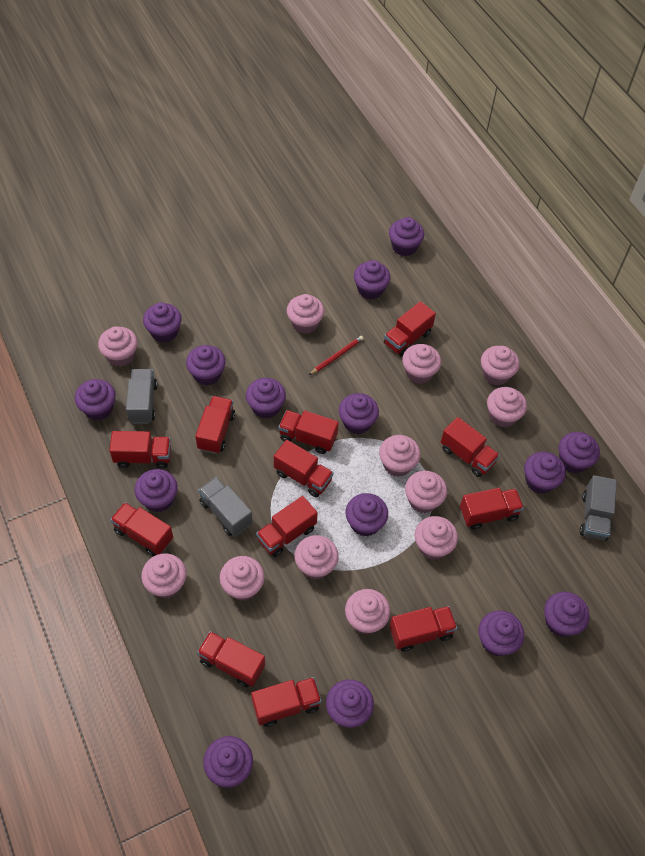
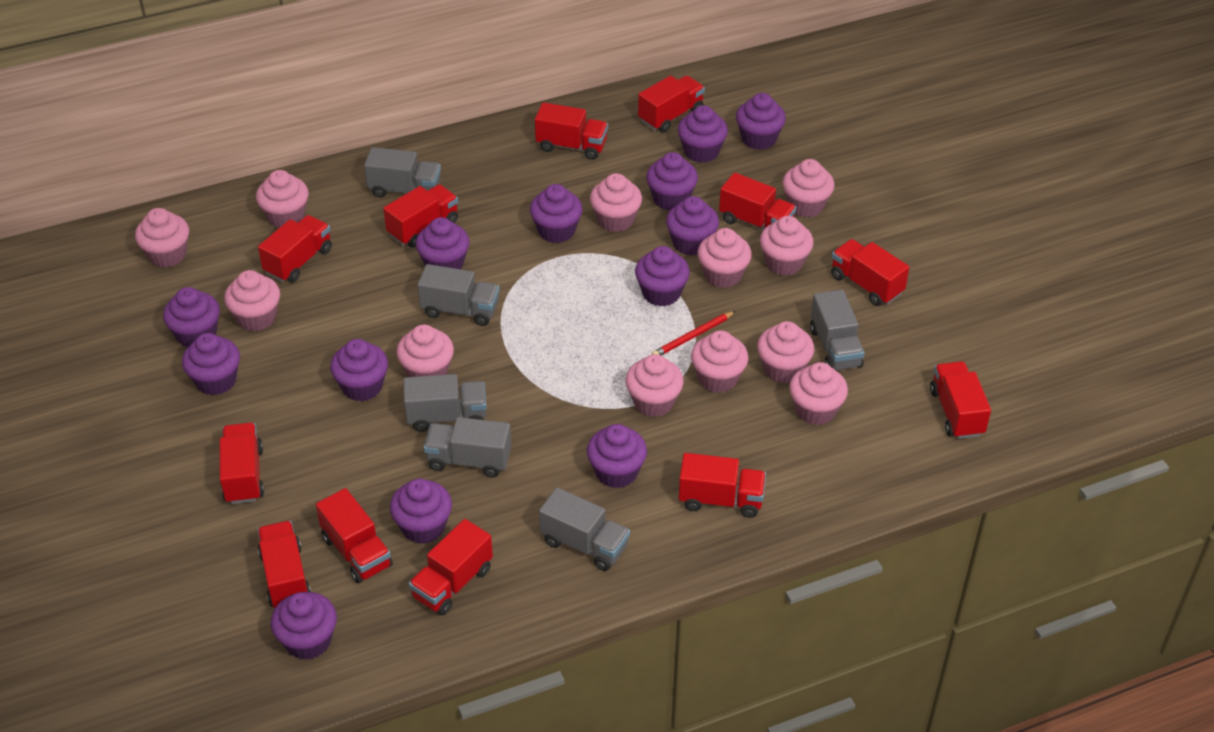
grey truck: [126,369,158,424] [198,477,253,536] [579,475,617,541] = 3 -> [364,147,441,198] [403,374,487,432] [417,264,500,326] [424,417,511,478] [539,487,630,571] [810,290,864,370] = 6
purple cupcake: [75,379,116,420] [135,469,178,512] [143,303,182,343] [186,345,226,385] [203,736,253,787] [246,378,286,419] [326,679,374,728] [339,393,379,434] [345,493,388,536] [354,260,390,300] [389,217,424,256] [479,610,524,656] [524,452,566,494] [544,592,590,637] [559,432,600,473] = 15 -> [163,287,220,348] [182,333,240,395] [271,592,337,660] [330,339,388,401] [390,478,452,544] [416,217,470,269] [530,184,583,243] [587,424,647,488] [635,246,690,306] [646,152,698,210] [666,196,719,256] [678,105,728,163] [736,93,786,150] = 13

